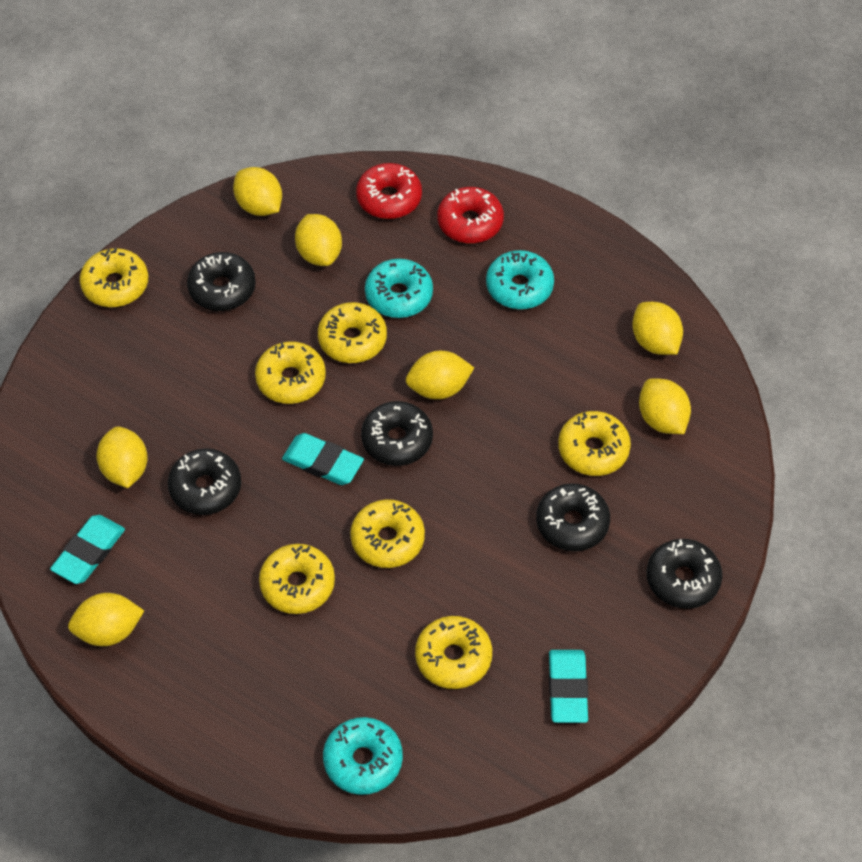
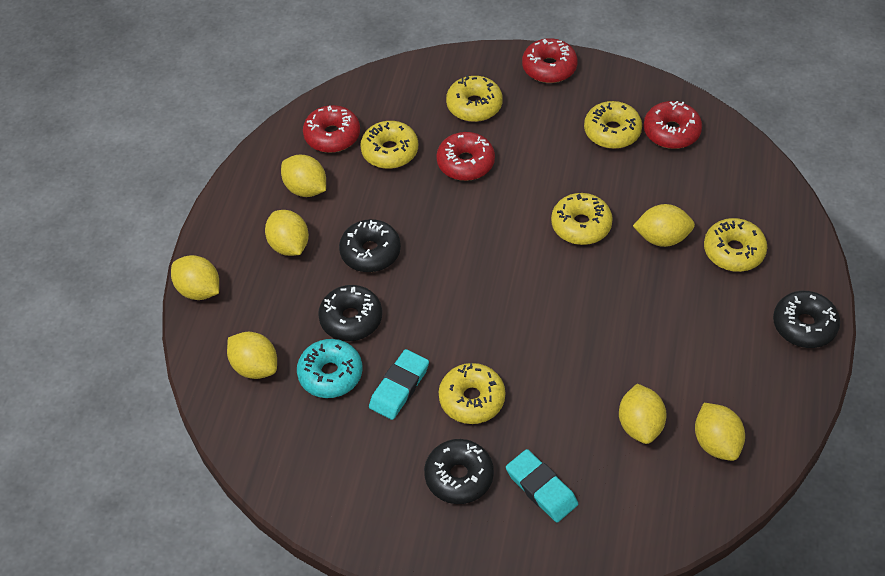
black donut: [168,448,241,515] [187,252,256,311] [361,401,433,466] [536,483,610,551] [646,539,722,609] = 5 -> [318,285,382,341] [339,219,401,272] [424,439,494,504] [773,291,840,348] = 4
red donut: [356,163,422,219] [437,187,504,244] = 2 -> [303,105,360,153] [436,132,495,181] [522,38,578,83] [644,101,702,149] = 4
turquoise donut: [323,717,403,795] [365,259,433,318] [486,250,554,309] = 3 -> [297,339,362,398] = 1
turquoise eraser: [50,515,125,584] [282,433,364,485] [549,650,588,723] = 3 -> [369,349,429,420] [506,449,578,523] = 2
yellow donut: [80,248,148,307] [255,341,326,404] [259,544,335,614] [318,302,387,363] [350,499,425,568] [415,616,492,689] [558,411,631,476] = 7 -> [360,121,418,169] [439,363,505,424] [446,75,503,122] [551,193,613,245] [584,101,642,149] [704,218,767,272] = 6

